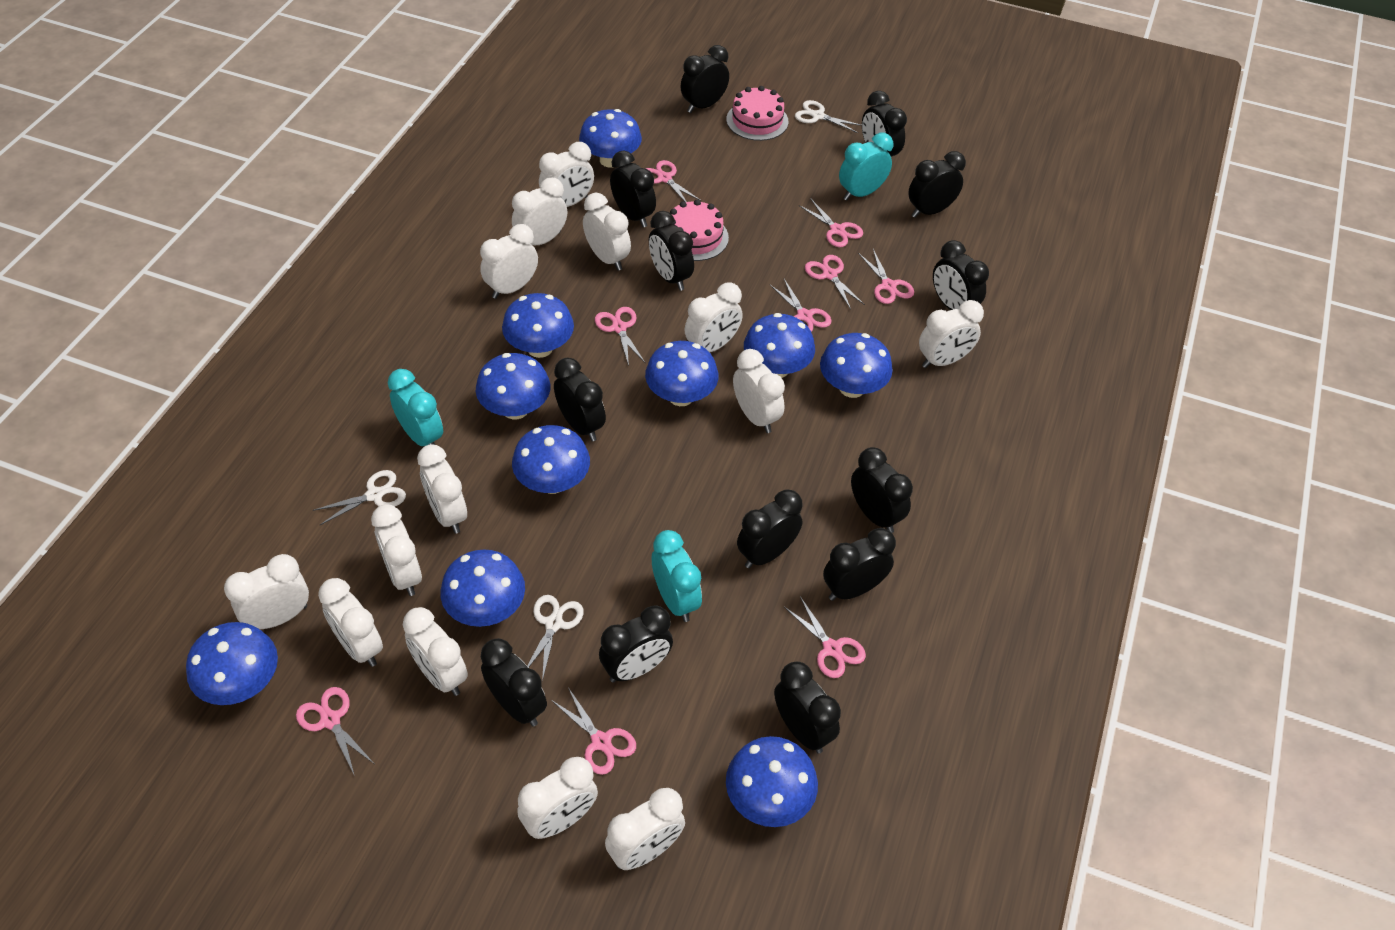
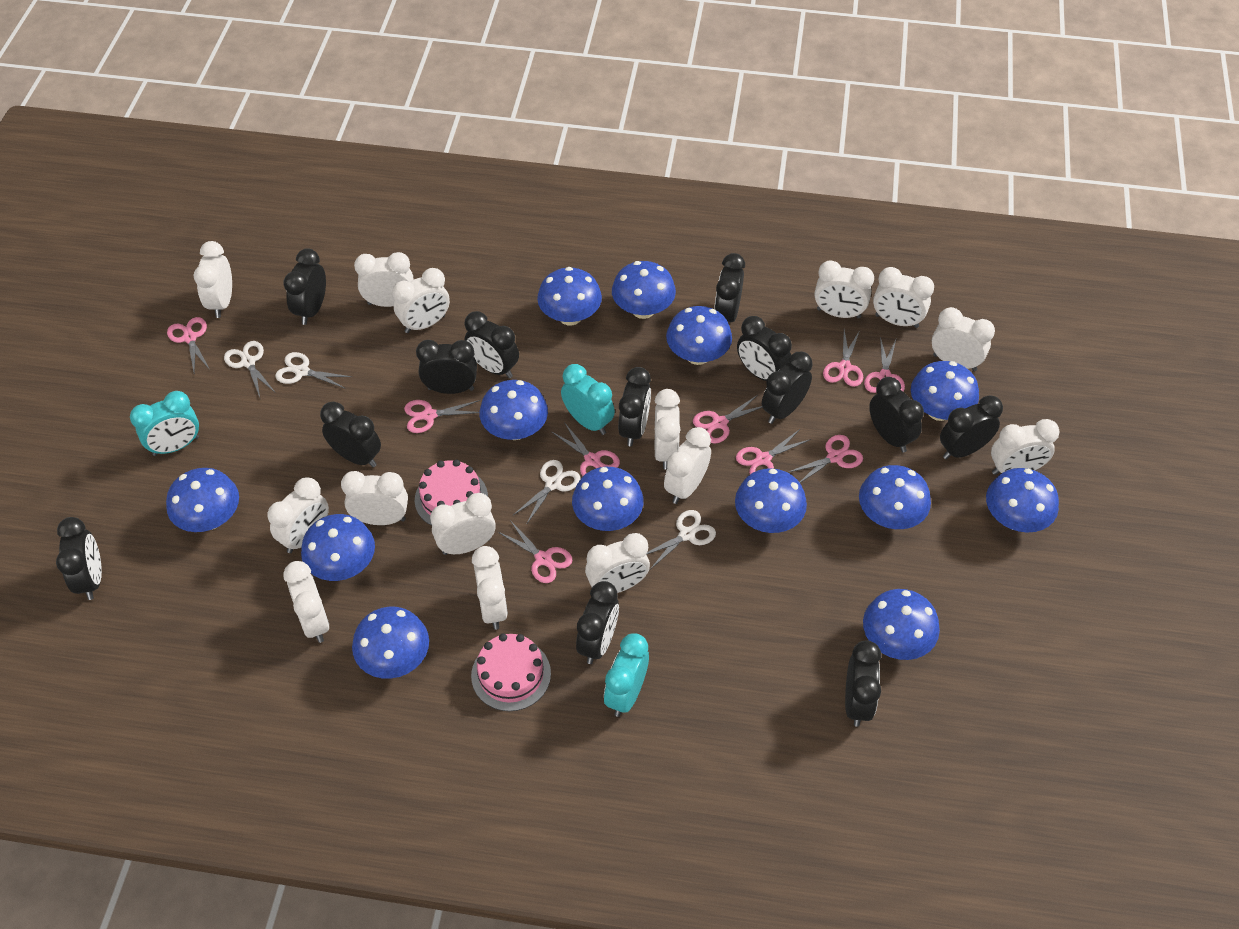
blue mushroom: [186,622,278,705] [440,550,525,627] [476,353,550,419] [502,293,574,358] [512,425,590,494] [579,109,642,168] [645,341,719,406] [726,736,818,827] [744,313,815,378] [820,333,893,398] = 10 -> [166,468,239,532] [301,514,375,581] [352,607,429,679] [480,380,548,440] [537,267,602,326] [572,467,644,531] [612,261,676,319] [666,306,732,365] [735,468,807,533] [859,465,931,529] [863,589,940,660] [911,361,979,421] [986,468,1059,533] = 13
white clock: [224,554,309,629] [318,578,383,667] [371,504,422,596] [403,607,468,696] [417,444,467,534] [480,224,538,299] [512,177,567,245] [517,757,598,839] [539,142,594,207] [583,193,631,271] [605,788,685,870] [684,283,743,352] [733,349,785,433] [919,300,984,368] = 14 -> [193,241,232,318] [268,477,329,553] [283,561,329,643] [341,471,408,525] [354,252,413,307] [392,268,450,333] [430,493,496,555] [472,546,508,630] [585,533,650,593] [654,389,681,470] [664,427,711,504] [815,260,874,319] [873,267,934,328] [932,307,995,371] [991,419,1060,475] = 15
white scissors: [313,470,406,525] [527,595,584,681] [795,100,862,133] = 3 -> [224,341,276,397] [275,352,352,389] [512,460,580,525] [646,510,716,569] = 4

